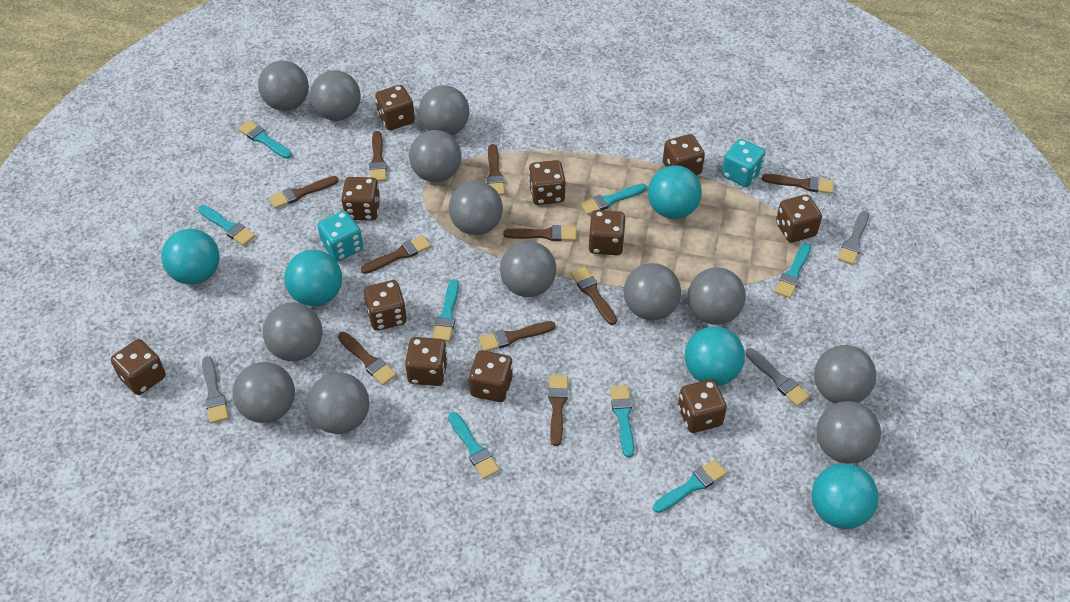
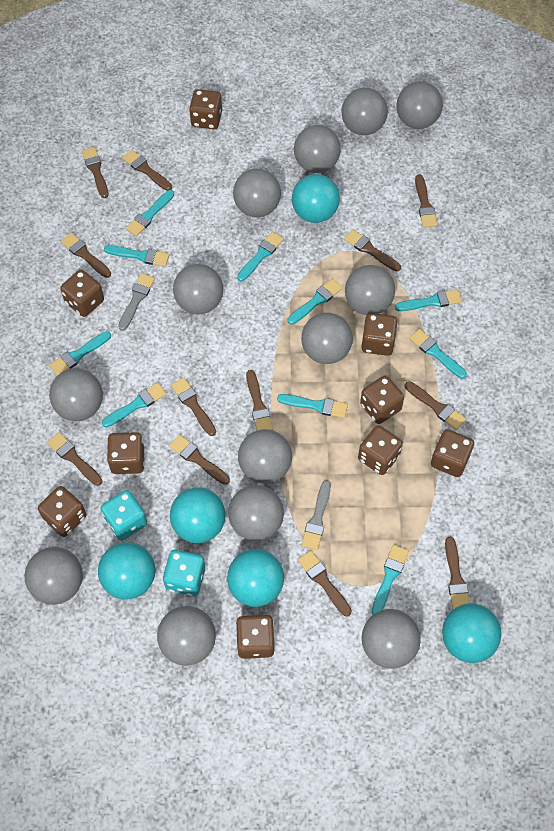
brown brush: [269,176,339,209] [338,332,397,385] [361,235,431,274] [369,131,387,181] [479,321,556,351] [487,144,505,195] [503,225,577,241] [548,375,568,446] [570,266,617,325] [762,174,834,194] = 10 -> [47,432,102,486] [61,233,111,278] [82,147,109,198] [122,150,172,191] [169,435,230,485] [171,378,216,436] [246,370,273,430] [298,551,352,617] [344,229,401,272] [405,381,466,430] [415,174,438,227] [445,537,470,609] = 12
brown dice: [111,339,166,395] [341,177,380,221] [364,280,407,331] [375,85,415,130] [405,337,448,386] [469,350,513,402] [529,160,565,205] [589,210,626,255] [663,134,705,175] [678,379,727,433] [776,194,822,243] = 11 -> [38,486,86,537] [60,270,104,317] [107,432,145,474] [189,89,222,129] [236,615,275,659] [358,425,403,475] [360,375,404,424] [362,313,398,356] [431,429,474,477] = 9
grey brush: [202,356,229,424] [745,348,810,406] [838,211,869,265] = 3 -> [118,273,155,331] [302,480,331,550] = 2
turquoise brush: [198,205,255,246] [238,121,292,159] [432,279,459,342] [448,412,500,479] [580,184,647,215] [610,385,634,458] [653,459,727,513] [775,243,811,298] = 8 -> [49,331,111,376] [102,382,166,427] [104,245,169,267] [126,190,174,236] [237,232,284,281] [277,394,348,418] [288,279,343,325] [372,545,409,615] [395,289,462,311] [409,329,467,379] = 10

